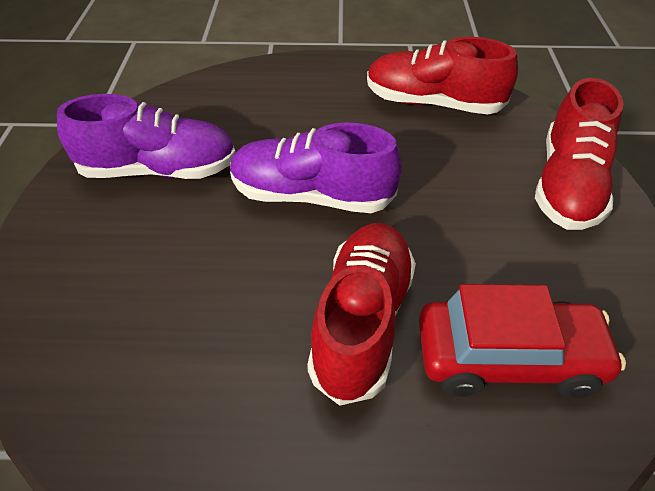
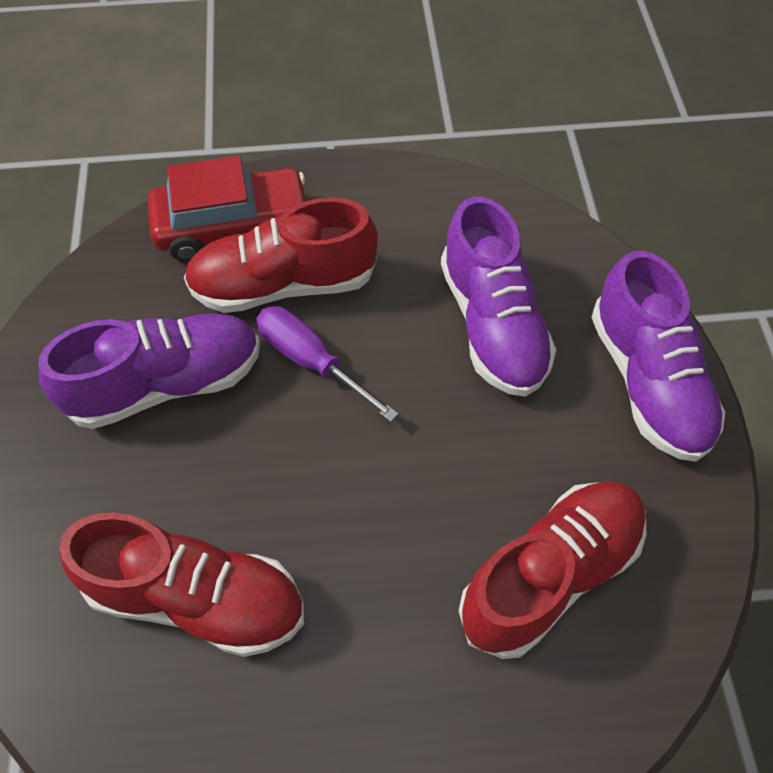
purple screwdriver: none = 0 -> [256,306,398,422] = 1
purple shoe: [57,94,236,179] [230,122,402,213] = 2 -> [39,313,260,429] [441,197,556,397] [591,251,725,462] = 3

